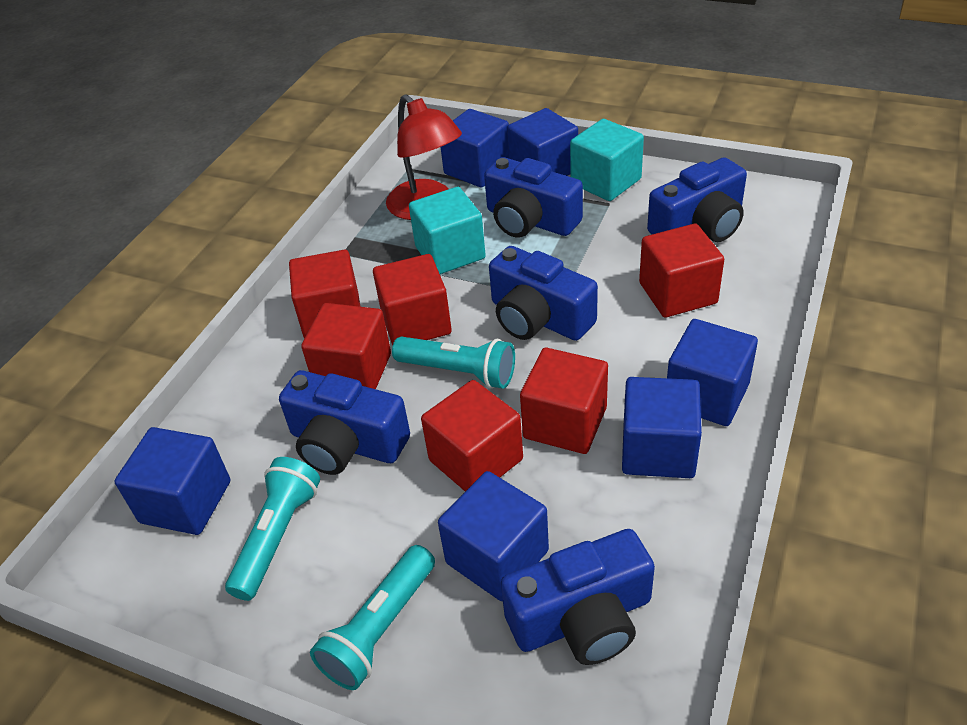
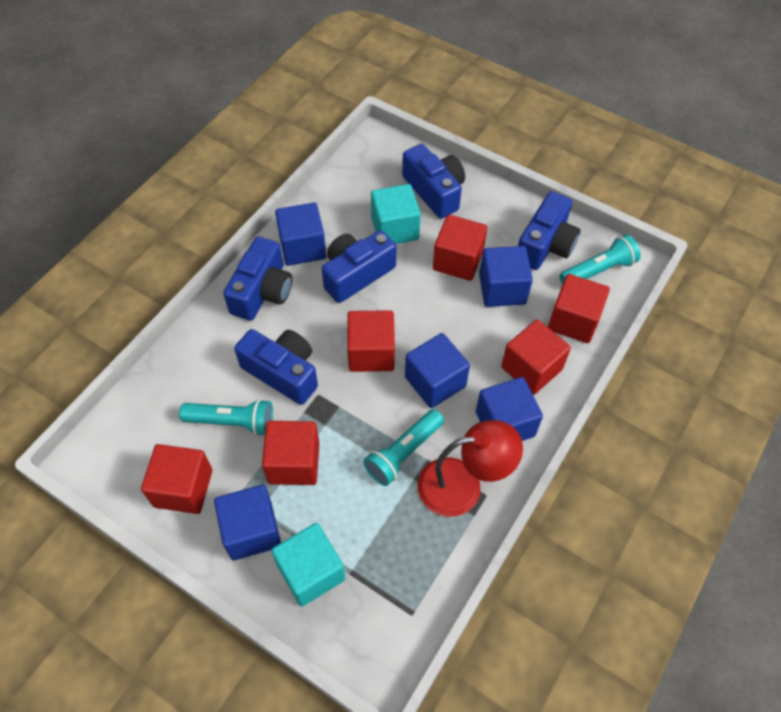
blue cube: [115,427,230,535] [438,471,549,601] [441,109,509,188] [507,108,578,176] [622,377,702,478] [667,319,758,426] = 6 -> [214,485,281,561] [275,202,326,266] [405,333,470,408] [476,377,543,441] [479,246,533,307] = 5

